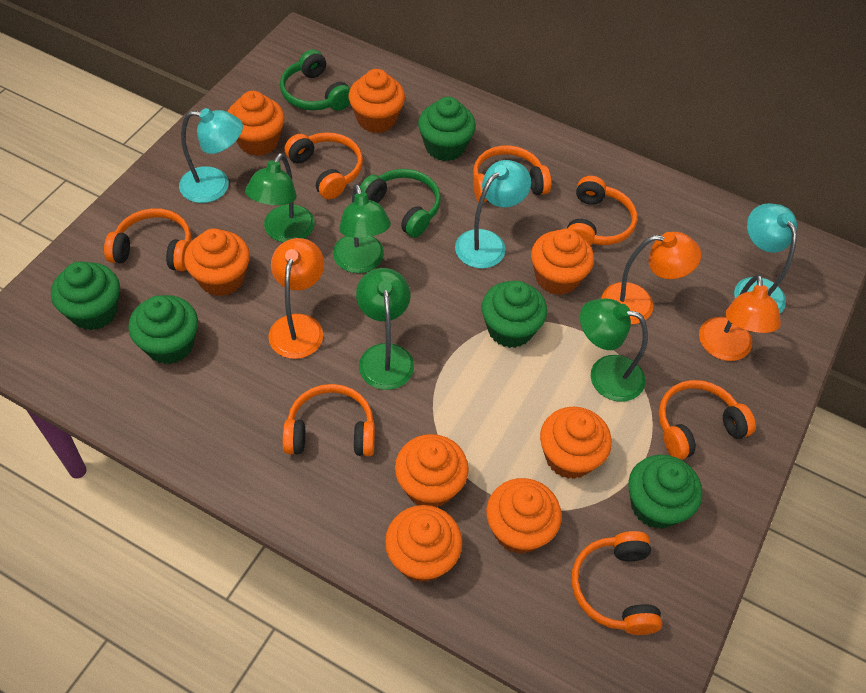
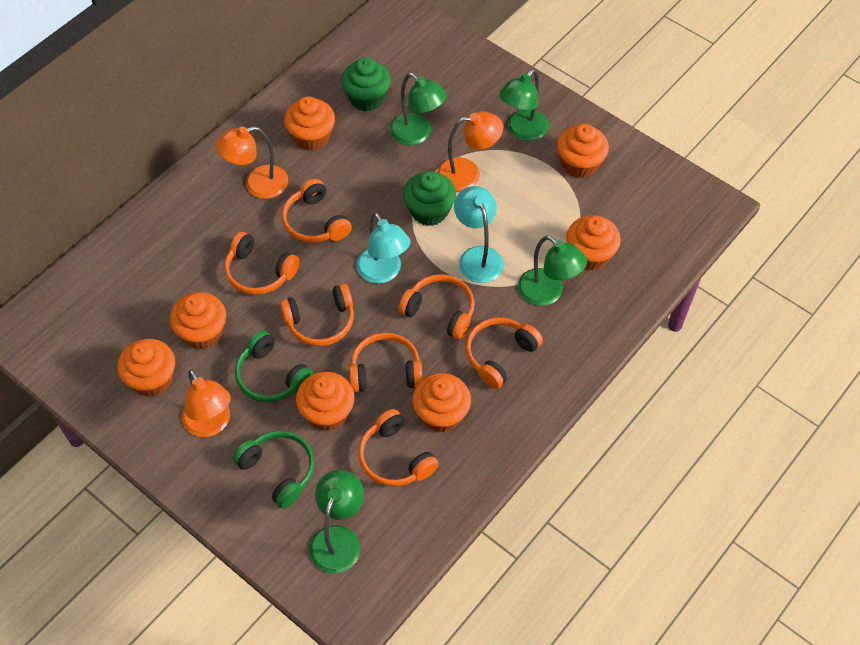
green cupcake: [51,262,120,330] [128,295,198,364] [418,97,476,161] [482,281,547,348] [628,455,702,529] = 5 -> [341,57,391,112] [403,171,456,226] = 2
orange cupcake: [184,229,250,296] [228,91,285,156] [349,69,405,133] [385,505,462,582] [395,434,469,507] [486,478,562,554] [531,229,594,295] [540,407,612,479] = 8 -> [117,339,175,397] [170,292,226,349] [284,96,335,151] [296,372,355,431] [412,373,471,432] [557,124,609,178] [566,215,621,271] = 7
turquoise lamp: [179,108,243,203] [455,160,531,269] [734,203,797,313] = 3 -> [356,213,411,284] [454,186,504,283] = 2

